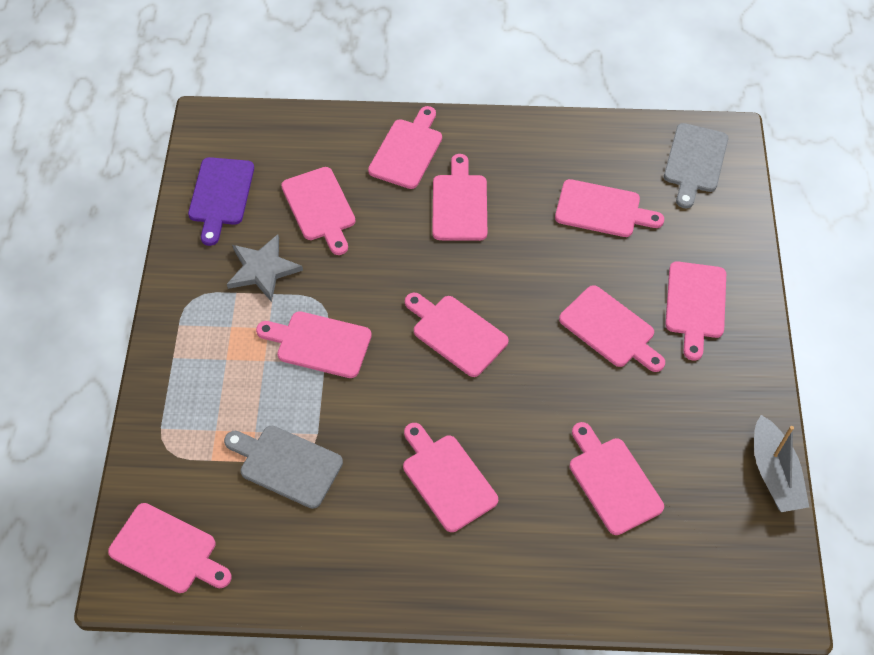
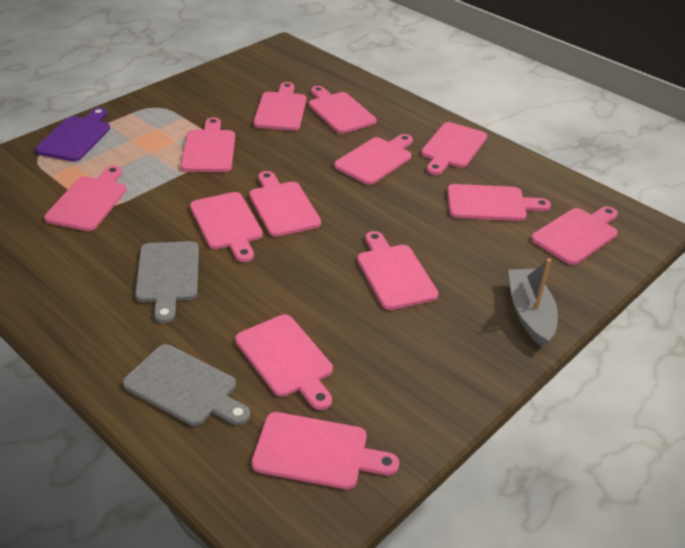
grey star: [227,234,303,302] = 1 -> none = 0
pink cutting board: [108,503,232,593] [256,311,372,378] [281,167,356,255] [368,106,442,189] [403,423,498,532] [405,292,509,377] [432,154,487,241] [555,179,664,237] [559,285,665,372] [570,422,664,535] [665,261,726,361] = 11 -> [44,165,126,231] [181,117,235,172] [190,192,263,262] [235,315,333,410] [249,171,321,237] [252,412,399,489] [254,82,306,131] [309,86,377,133] [334,134,413,185] [357,231,438,310] [421,122,487,175] [447,184,551,221] [531,206,618,265] = 13

